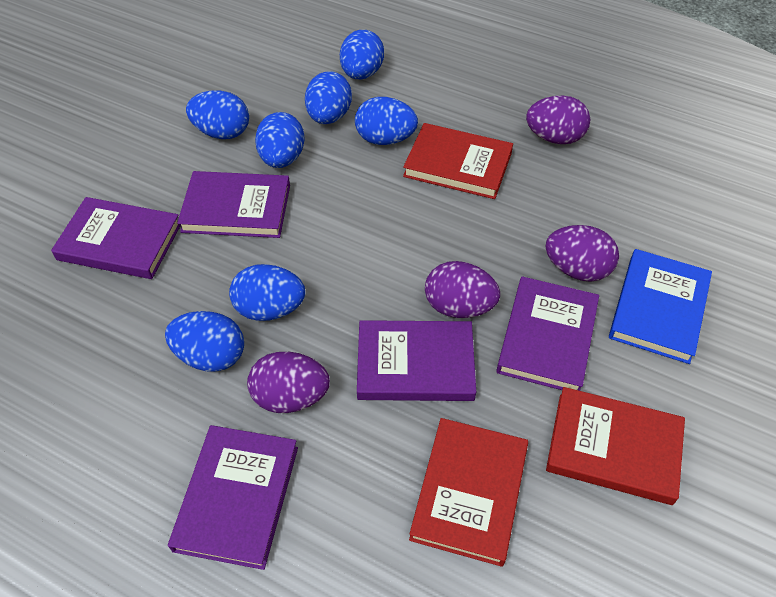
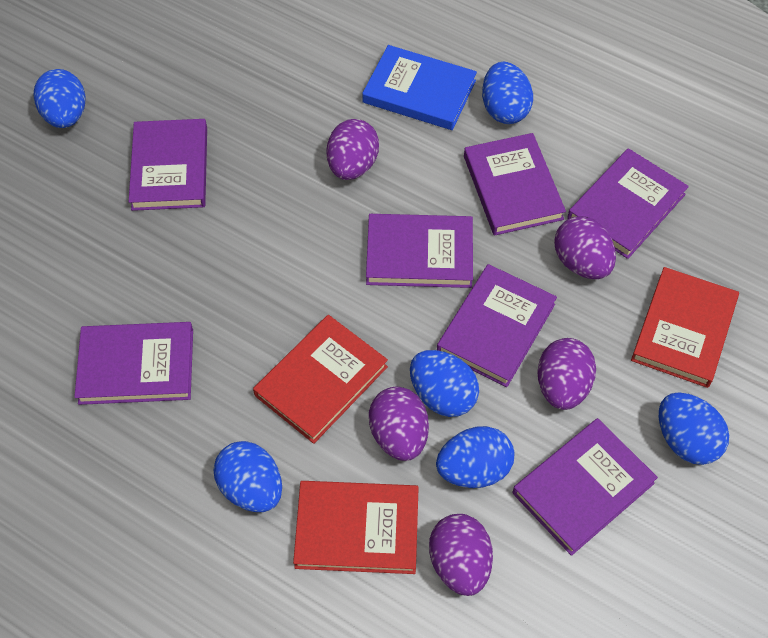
blue egg: [165,311,244,372] [186,90,249,139] [229,264,305,321] [255,112,305,168] [305,71,352,124] [340,30,384,79] [355,97,418,145] = 7 -> [34,69,86,128] [214,441,282,512] [410,350,479,417] [436,426,514,488] [482,62,533,124] [659,392,729,465] = 6
purple book: [51,197,181,279] [168,425,298,570] [177,171,290,238] [357,320,476,401] [496,276,599,391] = 5 -> [74,322,193,405] [129,119,207,211] [366,214,473,288] [437,264,557,387] [464,133,566,236] [513,418,658,556] [567,148,689,259] = 7
purple egg: [247,352,330,413] [425,261,500,318] [526,96,590,144] [545,225,619,282] = 4 -> [326,119,379,180] [369,387,429,461] [429,514,493,596] [537,338,596,410] [554,216,616,279] = 5

